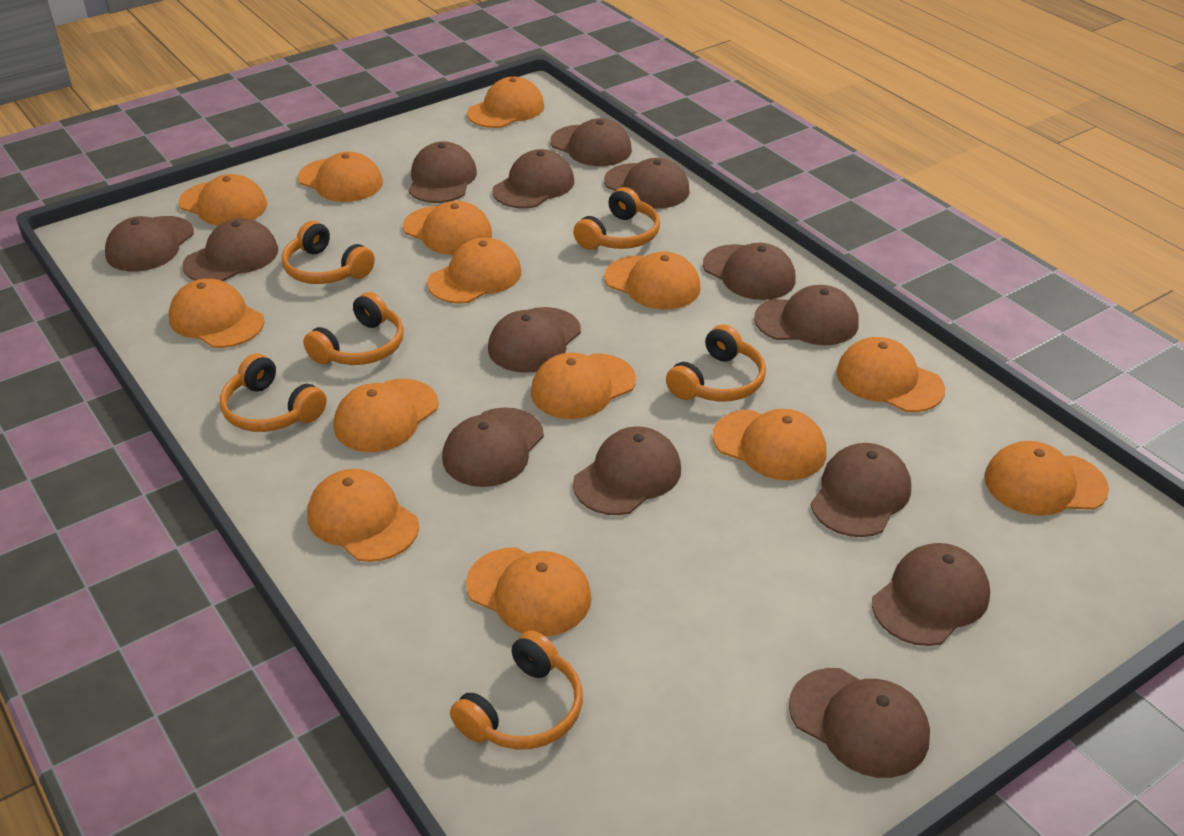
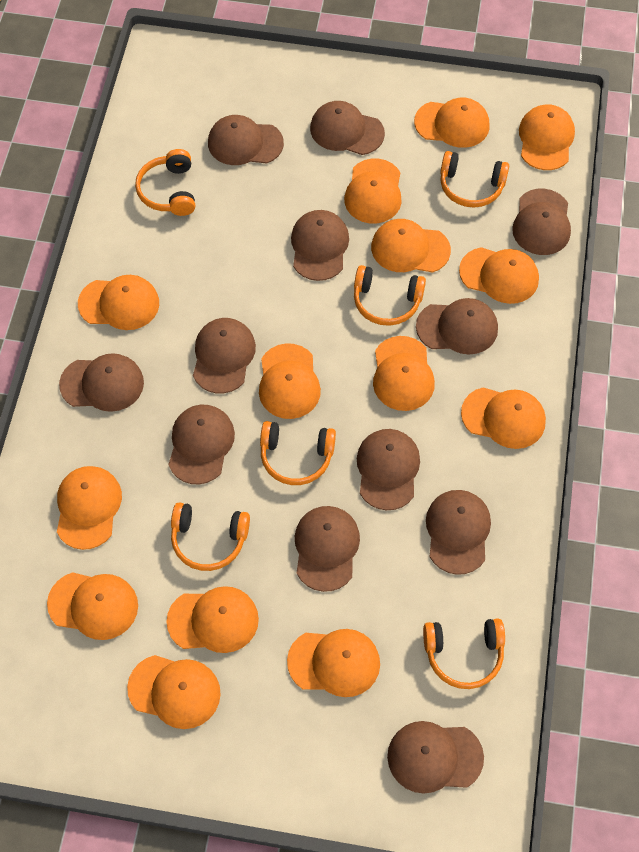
brown cap: [105,216,194,272] [182,218,278,281] [409,141,477,203] [442,407,544,487] [488,307,581,373] [492,149,574,208] [550,118,632,166] [573,426,681,515] [604,158,690,209] [703,242,796,300] [754,285,859,345] [789,668,930,778] [811,443,911,537] [872,543,990,646] = 14 -> [59,353,144,412] [168,405,235,485] [193,318,256,393] [208,115,284,165] [291,210,349,281] [295,506,360,592] [310,101,385,155] [357,429,420,510] [387,721,484,793] [416,298,498,355] [426,490,491,575] [512,189,571,255] = 12

